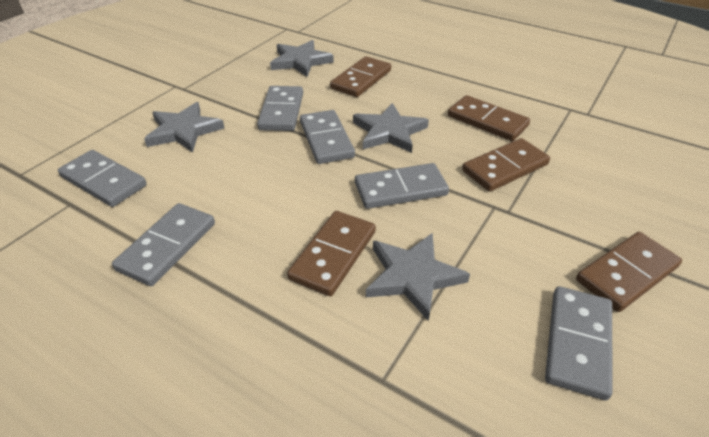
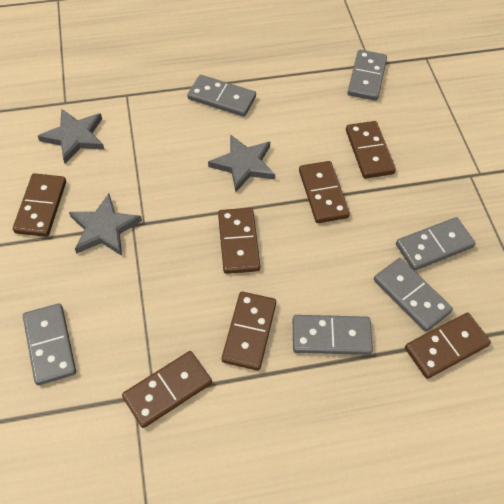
brown domino: [287,211,376,296] [330,56,391,97] [448,95,530,141] [462,138,550,192] [576,232,682,312] = 5 -> [13,173,66,237] [122,351,212,428] [218,208,260,274] [222,292,276,371] [299,161,350,223] [346,121,396,179] [405,313,491,379] = 7
grey star: [144,102,224,153] [270,40,334,77] [353,103,429,153] [366,233,470,321] = 4 -> [38,109,105,164] [69,194,142,256] [208,134,275,192] = 3

